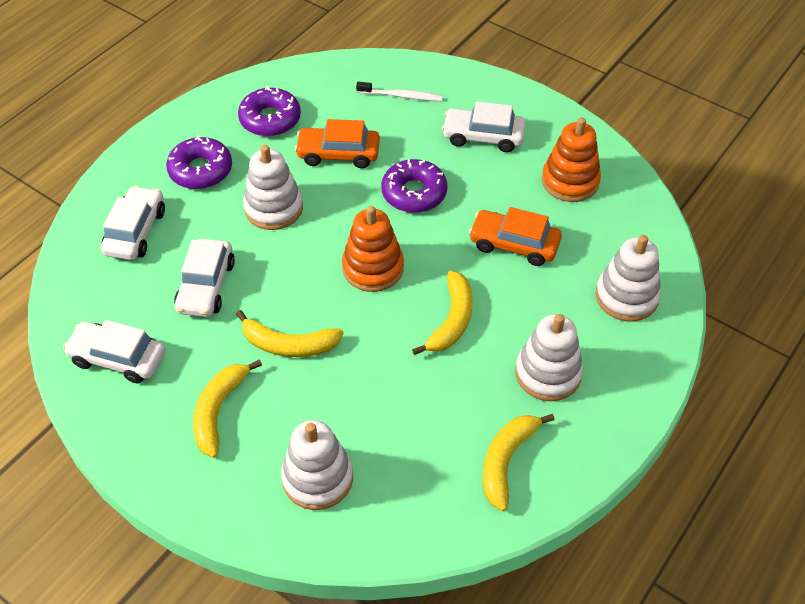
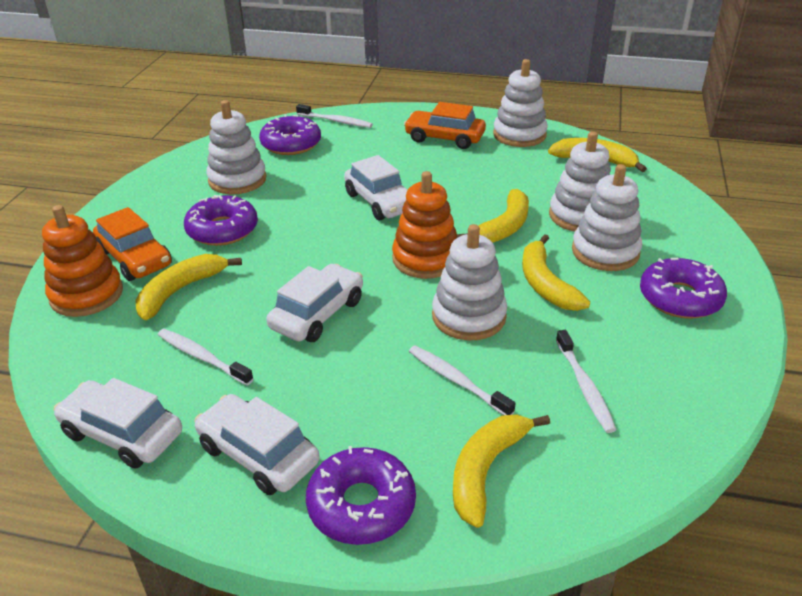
purple donut: [166,135,232,189] [238,86,301,136] [381,159,448,213] = 3 -> [184,195,258,246] [259,114,321,155] [306,446,416,545] [640,258,727,319] = 4
white stacking toy: [243,145,303,230] [281,420,353,510] [515,314,583,401] [596,235,661,322] = 4 -> [206,100,267,194] [432,224,507,340] [493,59,548,147] [549,131,611,232] [572,164,642,271] = 5
white toothbrush: [356,82,443,101] = 1 -> [158,329,254,385] [296,104,373,128] [409,346,516,415] [556,330,617,433] = 4
yellow banana: [193,359,262,458] [236,310,343,357] [412,271,473,355] [483,414,554,511] = 4 -> [136,254,242,320] [453,414,550,528] [457,189,529,242] [522,234,590,311] [548,138,647,172] = 5

